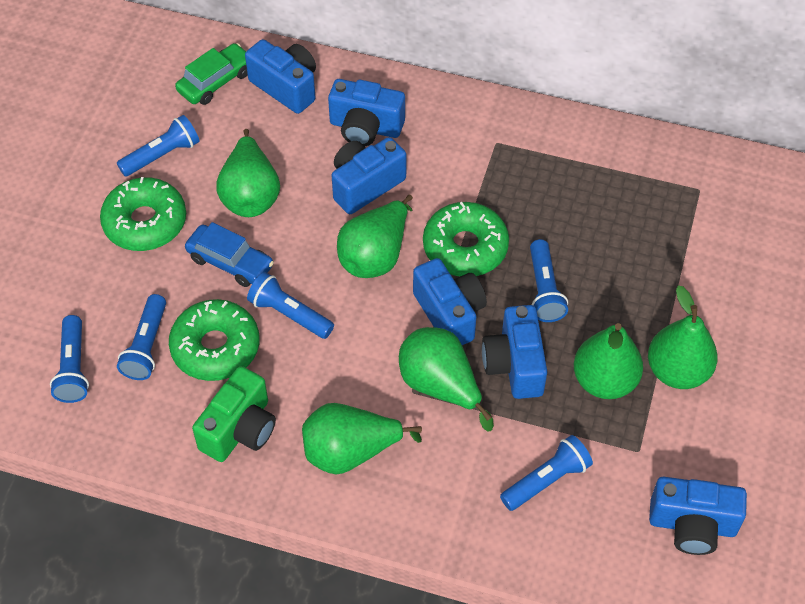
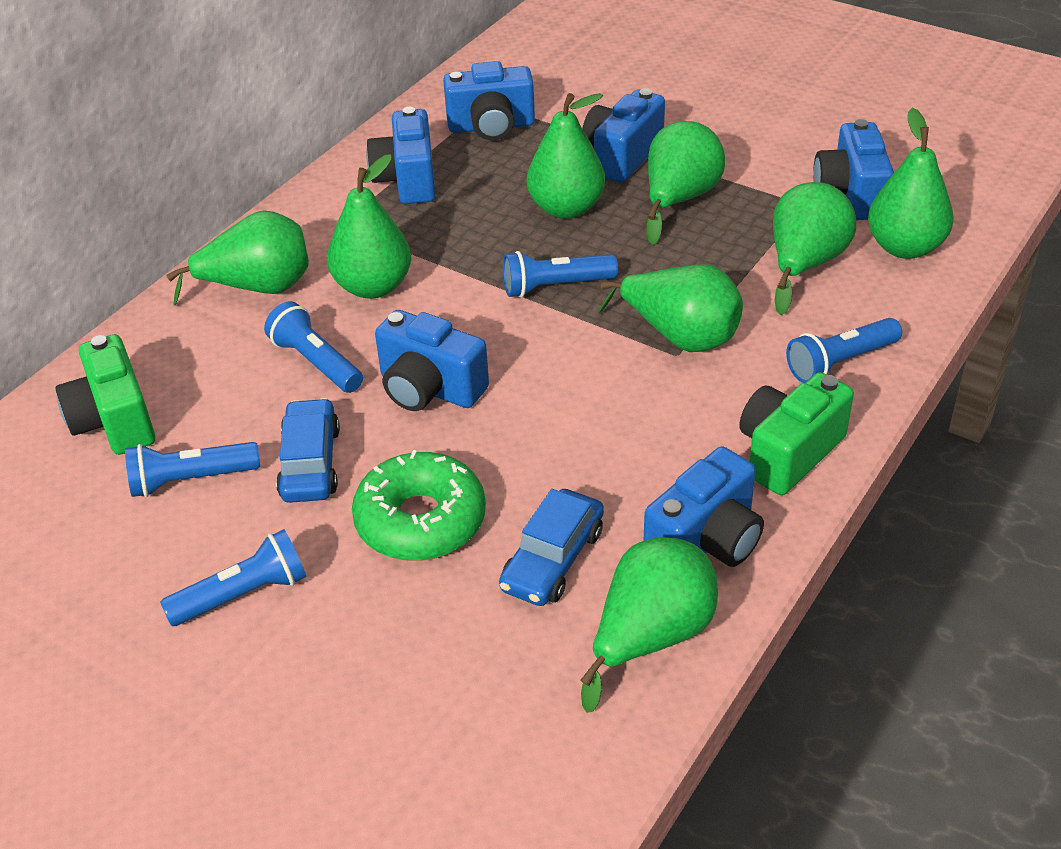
blue car: [185,222,274,287] = 1 -> [276,398,340,503] [499,489,604,606] = 2
blue flashlight: [50,315,89,403] [117,115,200,177] [117,294,166,380] [247,272,334,339] [500,435,593,511] [530,239,568,322] = 6 -> [125,442,260,497] [160,529,306,626] [264,301,363,393] [503,251,618,298] [786,318,902,383] = 5
green camera: [192,366,276,462] = 1 -> [55,334,155,455] [739,372,854,495] = 2
green car: [175,43,248,105] = 1 -> none = 0
green donut: [100,177,186,251] [169,299,259,381] [423,202,509,276] = 3 -> [352,450,486,561] = 1
green pear: [216,129,280,217] [302,403,422,474] [337,194,413,278] [399,327,494,432] [574,323,643,399] [648,285,718,389] = 6 -> [166,210,309,306] [327,154,411,299] [527,93,605,219] [580,538,718,713] [598,264,743,352] [646,121,725,245] [773,182,856,315] [868,108,953,259] = 8

